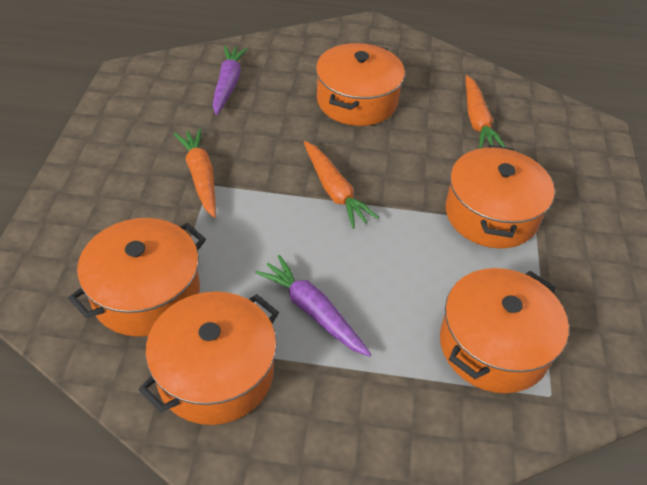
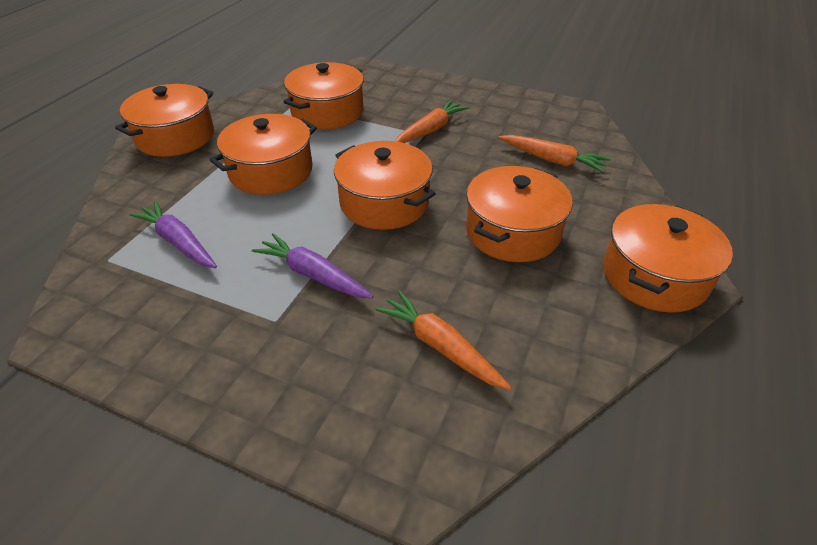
orange pot: [68,218,206,337] [139,292,279,425] [316,43,405,126] [440,268,569,393] [445,145,555,248] = 5 -> [115,84,214,157] [209,114,317,195] [284,62,364,130] [334,141,436,230] [466,166,573,262] [603,204,733,313] = 6

